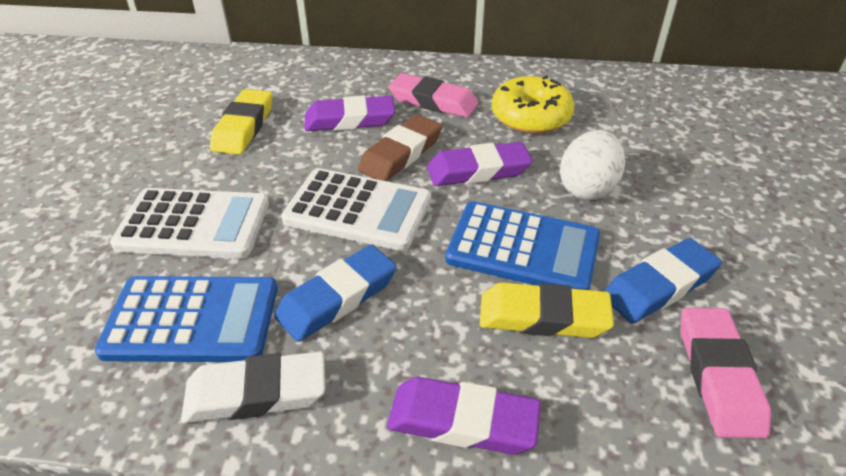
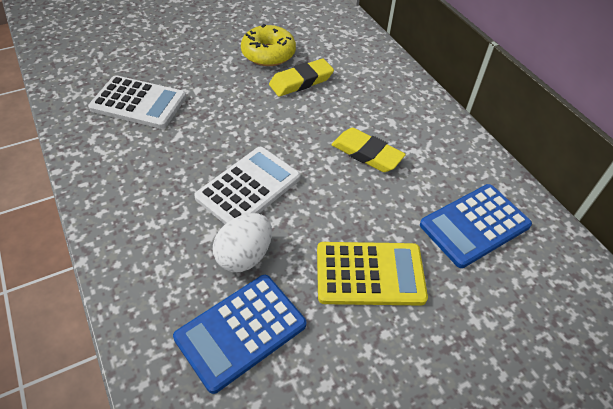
blue eraser: [274,245,397,342] [604,238,722,324] = 2 -> none = 0
brown eraser: [358,114,442,181] = 1 -> none = 0
pink eraser: [388,73,478,118] [680,308,771,438] = 2 -> none = 0
purple eraser: [305,96,395,131] [387,377,541,454] [427,142,532,186] = 3 -> none = 0
white eraser: [181,352,325,423] = 1 -> none = 0
yellow calculator: none = 0 -> [317,242,428,305] = 1

